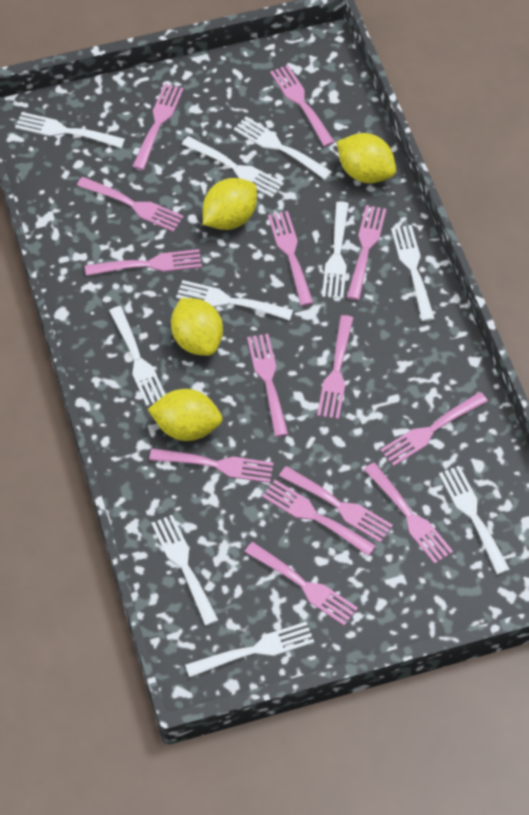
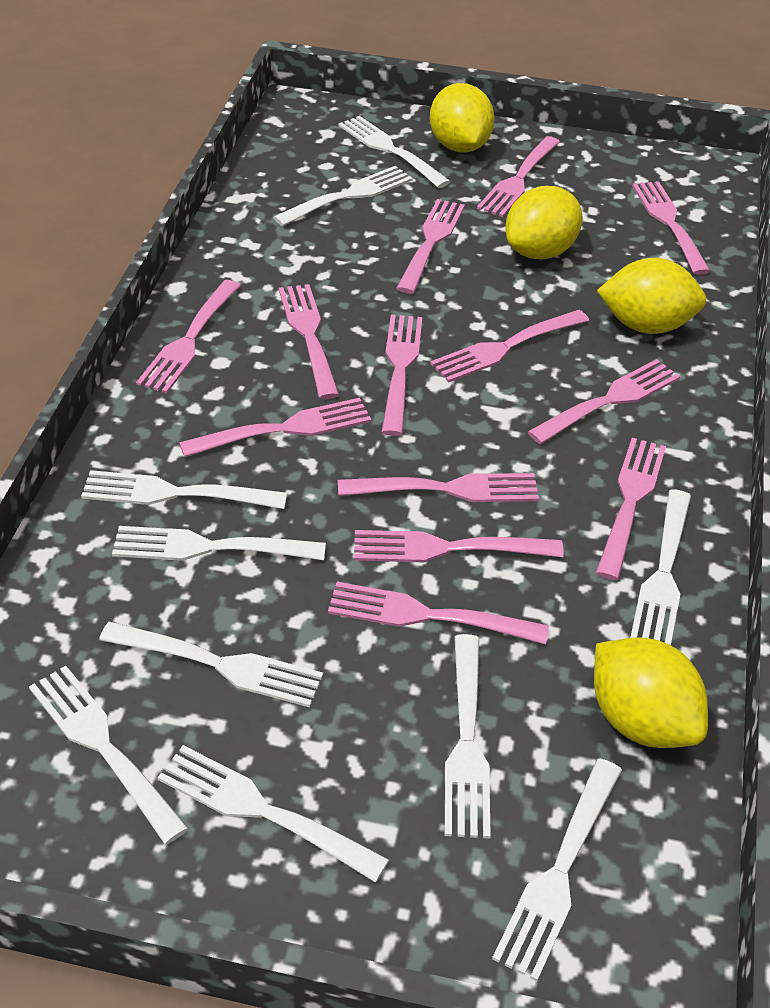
pink fork: [77,177,184,232] [85,249,202,276] [132,84,184,170] [149,448,274,483] [244,542,358,626] [247,334,288,437] [262,480,376,556] [268,211,313,306] [270,65,335,147] [279,466,393,543] [317,315,353,419] [347,205,386,300] [364,463,453,564] [380,392,488,466] = 14 -> [136,280,241,394] [179,398,372,457] [279,284,339,399] [328,582,549,644] [338,473,539,502] [354,530,564,562] [382,315,422,436] [396,199,465,294] [430,310,589,383] [477,136,560,217] [528,359,680,444] [596,438,666,580] [632,181,710,275] = 13

